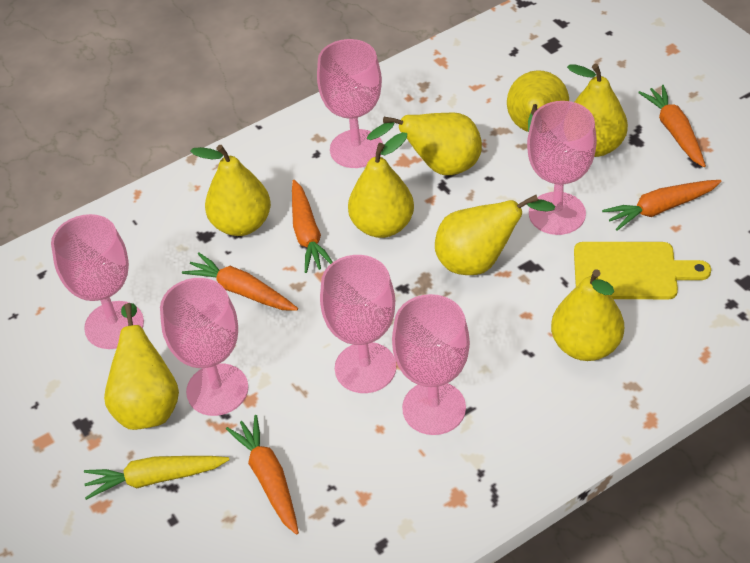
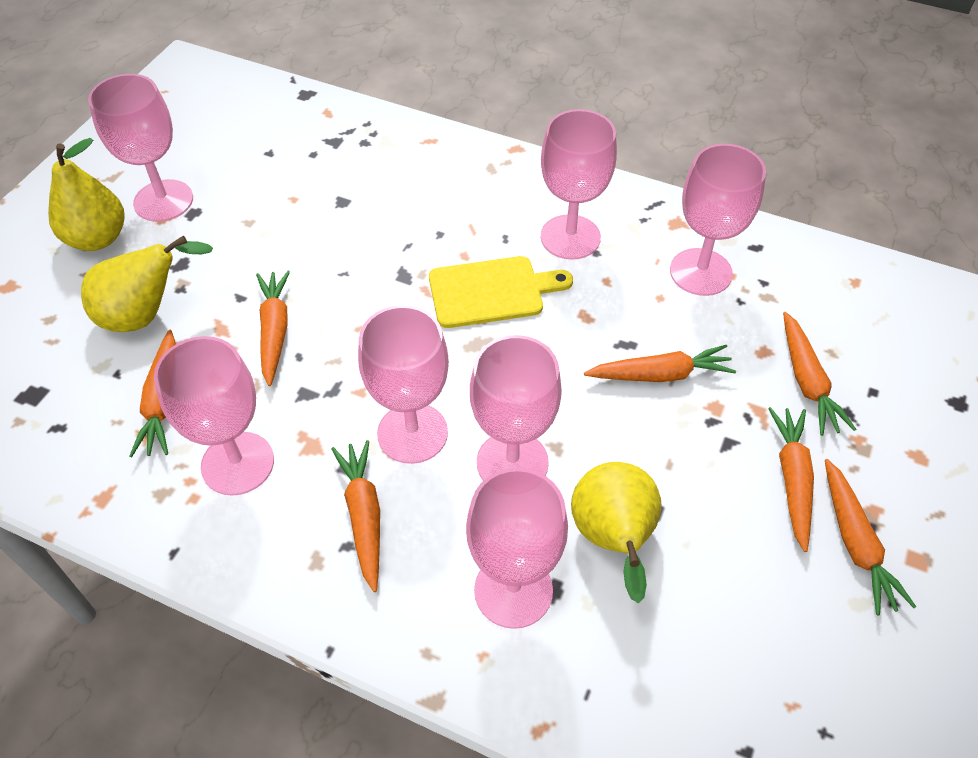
orange carrot: [182,253,298,311] [226,415,299,535] [292,180,333,273] [602,180,721,231] [638,85,706,167] = 5 -> [129,330,176,457] [256,271,290,386] [331,440,380,592] [584,345,736,382] [768,407,814,552] [783,312,856,436] [825,459,916,616] = 7
pink goblet: [51,214,144,349] [160,278,248,416] [317,39,382,168] [320,255,396,393] [392,294,470,435] [527,101,597,235] = 6 -> [88,74,193,222] [154,336,274,496] [358,305,449,464] [466,468,568,629] [470,335,562,481] [541,109,617,260] [670,144,766,296] = 7
yellow carrot: [84,456,229,500] = 1 -> none = 0
yellow pear: [104,303,179,430] [190,145,271,236] [348,132,414,238] [367,112,482,175] [435,195,556,275] [507,70,569,132] [551,269,624,361] [567,64,628,157] = 8 -> [48,138,125,251] [81,236,213,332] [571,462,662,603] = 3

